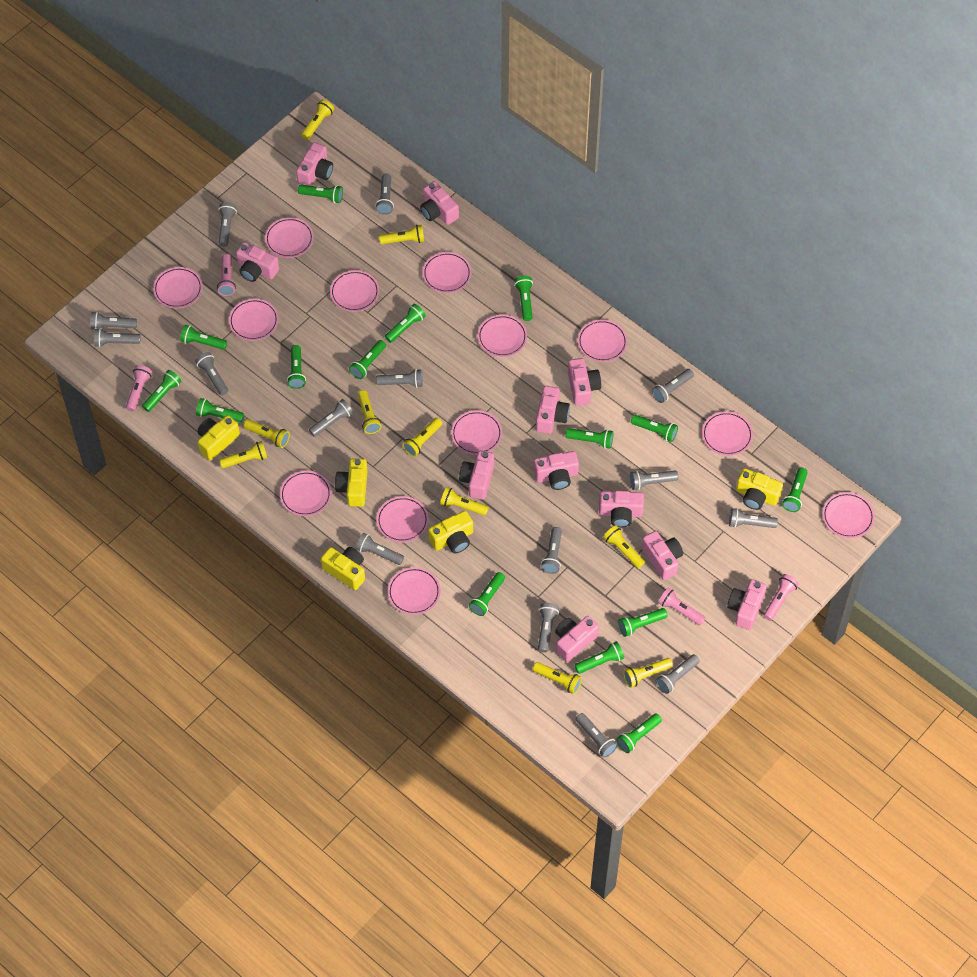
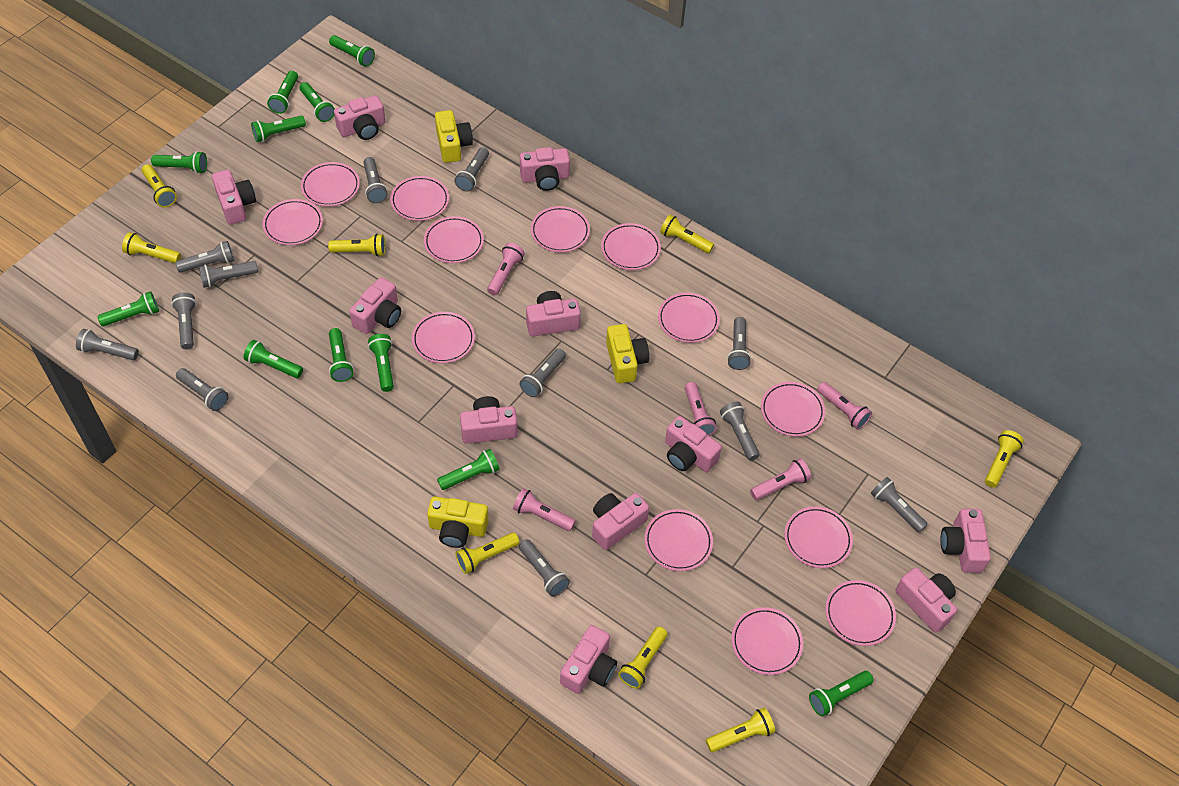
green flashlight: [142,370,181,412] [180,325,227,350] [196,398,244,422] [287,345,306,389] [298,185,343,203] [349,340,386,379] [385,304,426,343] [469,572,505,616] [514,276,533,321] [566,428,613,449] [574,641,624,674] [616,713,662,753] [618,608,667,637] [631,415,678,442] [782,468,808,512] = 15 -> [97,291,159,327] [151,151,207,174] [244,340,303,378] [251,116,306,142] [267,71,298,114] [300,82,335,122] [329,35,375,67] [329,328,354,382] [368,334,394,392] [437,449,500,490] [809,671,874,717] = 11
grey flashlight: [91,312,137,330] [94,328,140,347] [195,352,228,396] [218,202,237,247] [309,399,353,437] [356,533,404,565] [375,173,394,215] [376,369,423,388] [538,603,559,653] [541,527,562,574] [576,713,618,757] [630,470,678,490] [652,369,694,403] [656,654,700,694] [729,508,778,528] = 15 -> [76,329,139,360] [171,292,196,349] [175,241,234,273] [176,368,228,411] [199,261,258,288] [364,157,388,203] [454,147,489,192] [519,539,570,597] [520,349,566,397] [720,402,760,461] [727,317,751,370] [871,477,928,533] = 12
pink flashlight: [126,365,152,411] [217,254,236,296] [658,588,705,626] [763,574,799,621] = 4 -> [487,243,525,295] [513,488,576,531] [685,382,717,436] [750,458,811,500] [817,382,872,430] = 5
yellow camera: [197,415,240,460] [321,547,365,590] [335,458,367,507] [428,511,473,553] [736,468,783,510] = 5 -> [427,496,489,548] [435,110,473,163] [606,324,649,383] = 3
yellow flashlight: [219,441,267,468] [243,419,290,448] [301,100,334,140] [358,390,381,434] [379,225,424,244] [403,418,442,457] [440,487,489,516] [533,662,582,694] [603,525,645,569] [623,658,673,688] = 10 -> [122,232,181,263] [142,164,177,207] [328,234,385,257] [456,532,520,574] [618,626,668,689] [660,214,714,253] [706,707,775,752] [985,430,1024,488] = 8

